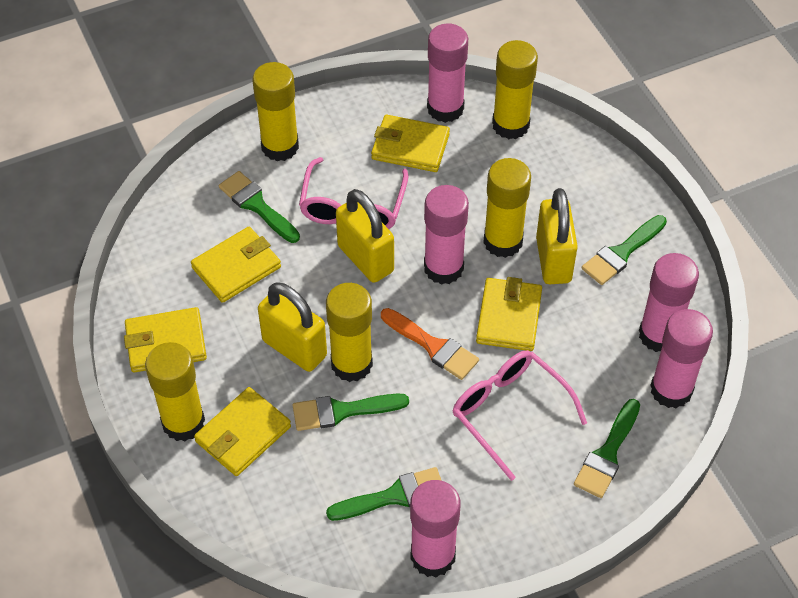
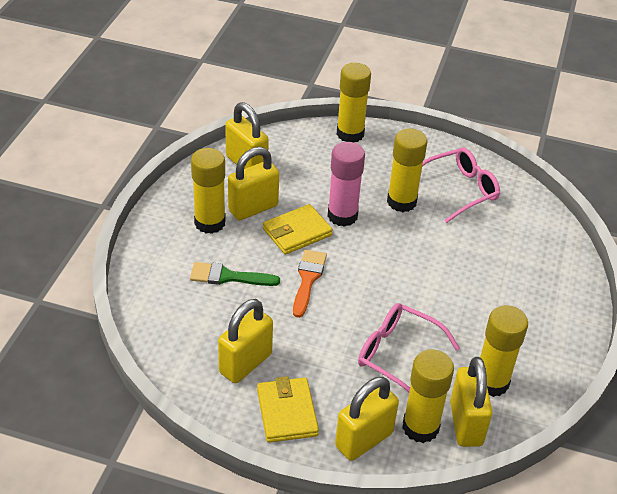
green brush: [219,171,300,243] [293,393,409,431] [326,467,442,521] [574,399,640,498] [582,215,667,285] = 5 -> [190,262,280,286] = 1
pink glue stick: [410,480,461,577] [424,185,469,285] [427,23,468,123] [639,253,699,352] [650,309,713,408] = 5 -> [327,142,365,227] = 1
yellow padlock: [258,282,327,372] [336,189,394,283] [536,188,578,284] = 3 -> [218,299,273,383] [225,102,269,169] [228,147,279,220] [335,377,399,461] [450,357,492,447] = 5
yellow wallet: [124,307,207,373] [191,227,281,303] [194,387,291,476] [371,115,450,172] [476,277,542,351] = 5 -> [257,376,319,443] [263,204,333,255] = 2

